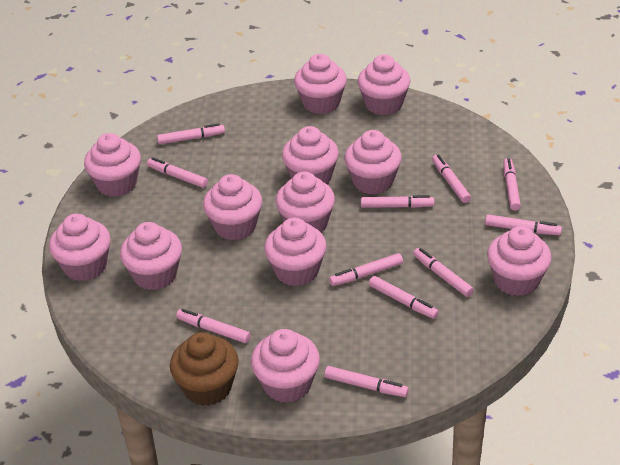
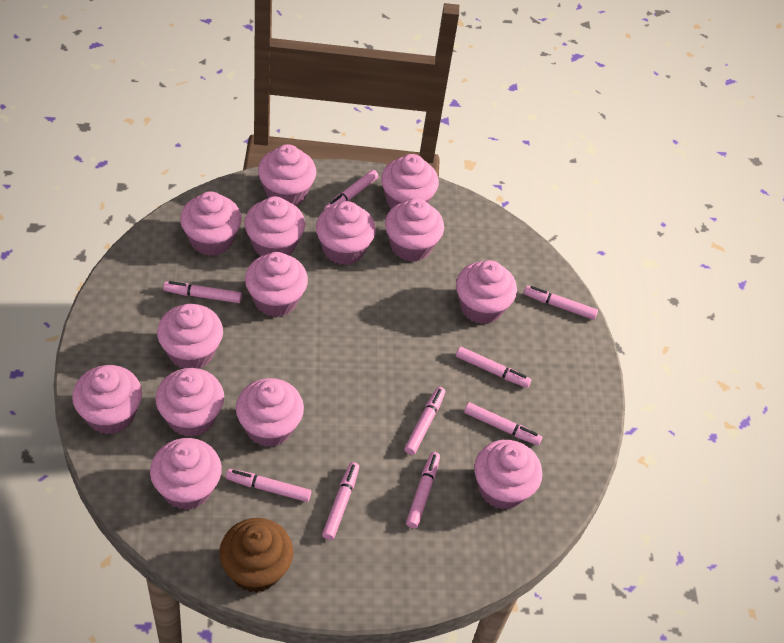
pink cupcake: [49,214,111,281] [84,133,141,197] [120,222,182,290] [203,174,262,241] [251,329,320,403] [264,218,327,286] [275,171,335,233] [282,126,339,184] [294,54,347,114] [344,130,402,195] [358,55,410,115] [487,226,552,296] = 12 -> [72,365,142,435] [150,438,222,510] [156,368,224,437] [157,304,223,368] [180,191,241,256] [236,378,304,447] [244,196,305,256] [245,252,308,317] [258,144,316,206] [316,201,376,265] [381,154,439,209] [385,198,444,262] [456,260,517,324] [474,440,543,510] = 14
pink marker: [147,157,208,188] [157,123,225,144] [176,309,251,343] [324,366,409,397] [329,253,403,286] [361,195,434,208] [369,276,439,319] [413,248,474,297] [432,154,471,203] [485,215,562,235] [503,158,521,211] = 11 -> [163,281,242,303] [226,469,311,502] [322,462,359,540] [324,170,378,210] [404,387,445,455] [406,452,440,528] [456,347,531,388] [464,402,542,445] [524,286,598,320] = 9

